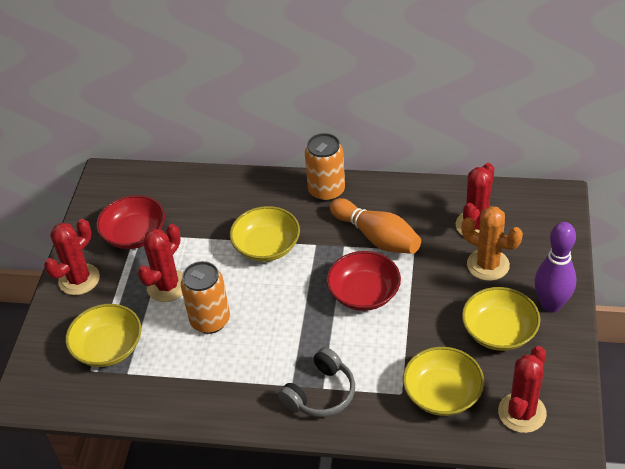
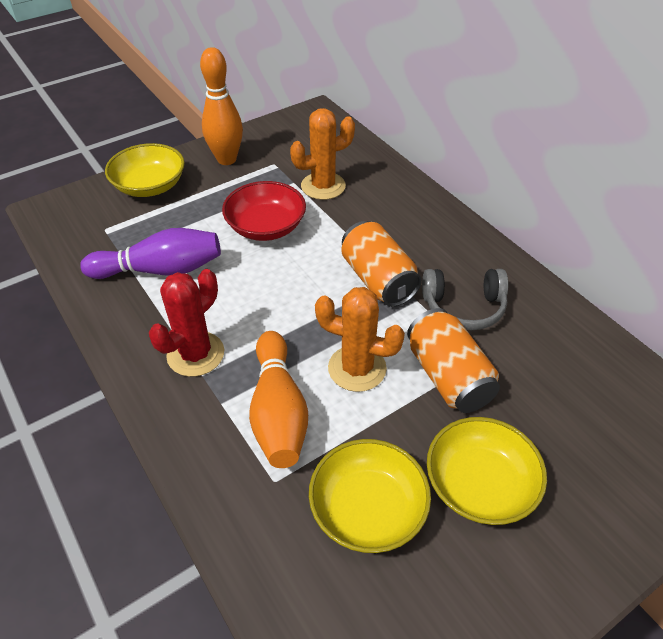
orange bowling pin: [330,198,421,254] = 1 -> [200,47,243,165] [249,331,308,468] = 2
orange cactus: [461,206,523,281] = 1 -> [290,108,355,200] [315,287,405,392] = 2
red bowl: [96,195,165,249] [327,251,401,311] = 2 -> [222,181,306,241] = 1
red cactus: [44,219,100,295] [138,224,183,302] [456,163,494,236] [498,346,547,433] = 4 -> [149,269,224,377] = 1
yellow bowl: [66,304,141,367] [230,206,300,262] [403,347,484,416] [462,287,540,351] = 4 -> [105,143,185,197] [309,439,431,553] [427,417,547,525] = 3

